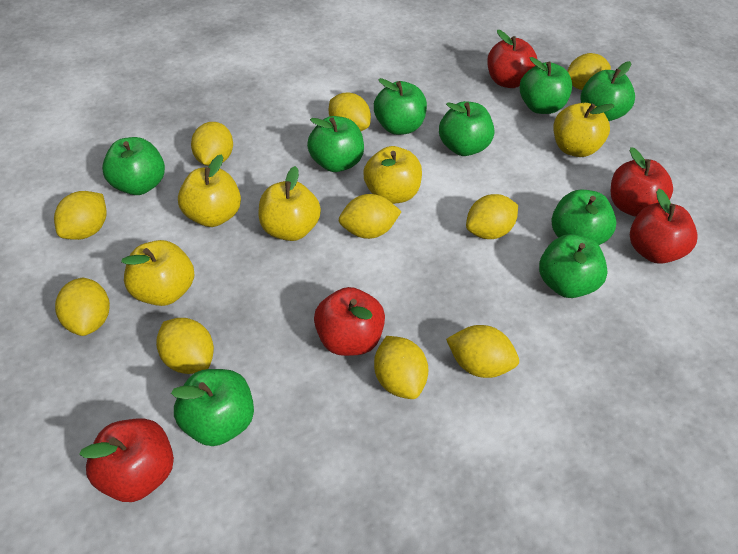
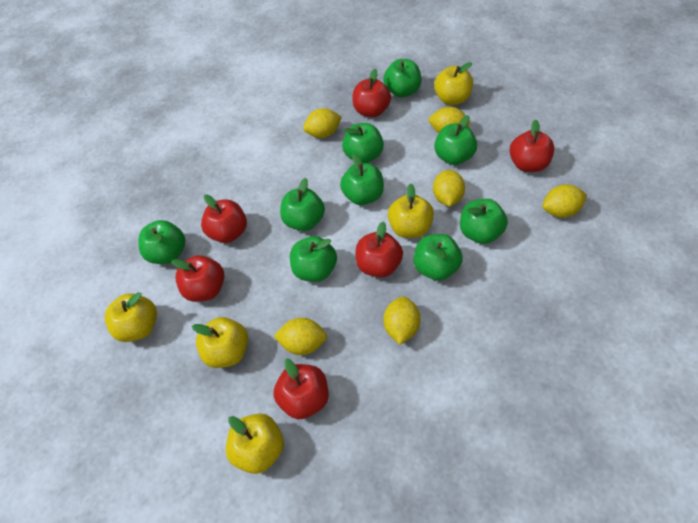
red apple: [79,418,174,502] [314,287,385,356] [487,30,538,88] [610,147,673,217] [630,189,697,264] = 5 -> [171,255,225,302] [201,195,247,243] [273,358,329,419] [353,69,391,117] [356,221,403,277] [509,119,555,172] = 6
yellow lemon: [54,191,107,240] [55,278,110,336] [156,318,214,374] [191,122,233,166] [329,93,371,131] [339,194,402,239] [374,336,428,399] [446,325,519,378] [466,194,518,239] [567,53,611,90] = 10 -> [274,318,327,355] [303,108,342,138] [383,296,420,345] [428,107,470,133] [433,170,465,206] [542,184,587,218] = 6

